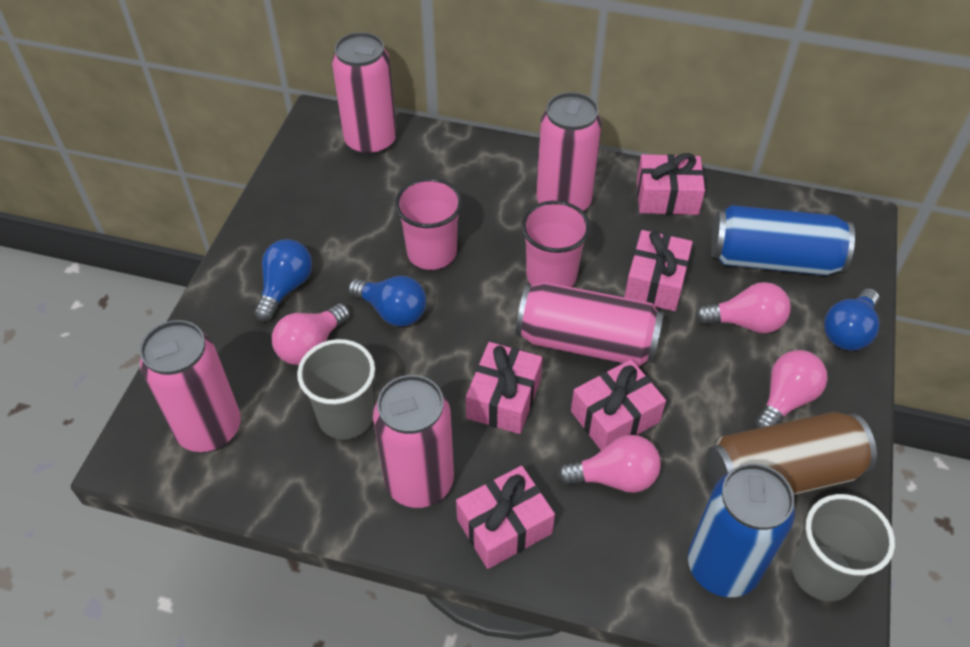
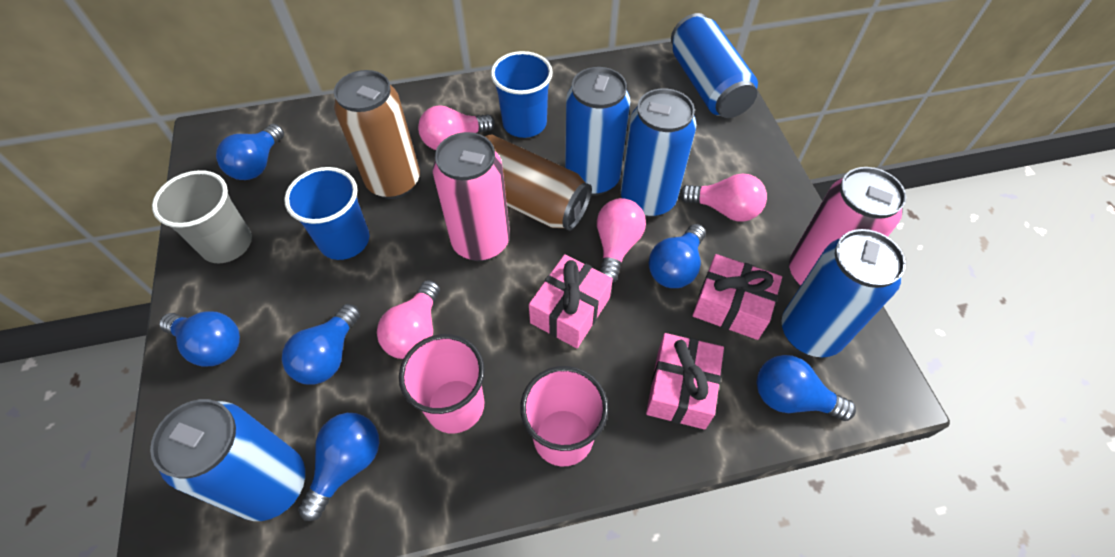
blue can: [688,463,795,597] [711,205,855,275] = 2 -> [150,399,305,521] [565,67,630,196] [621,88,697,218] [671,13,758,118] [782,229,906,357] = 5
blue cup: none = 0 -> [284,167,369,260] [491,51,553,138] = 2
blue light bulb: [254,239,312,322] [348,276,426,326] [824,288,879,351] = 3 -> [159,311,240,367] [216,124,284,180] [282,304,360,385] [298,413,379,521] [649,224,706,288] [757,355,856,421] = 6
brown can: [707,412,877,495] = 1 -> [334,70,420,199] [485,135,592,231] = 2
grey cup: [297,339,375,439] [792,494,895,601] = 2 -> [152,170,252,263] = 1
pink can: [140,320,241,452] [332,32,397,156] [373,375,454,508] [516,282,664,366] [536,92,602,211] = 5 -> [433,132,510,261] [789,167,906,287] = 2
pink gift: [456,466,555,569] [466,342,543,434] [571,359,666,451] [624,230,693,311] [637,153,705,215] = 5 -> [529,254,613,348] [646,333,724,429] [693,254,782,340] = 3

